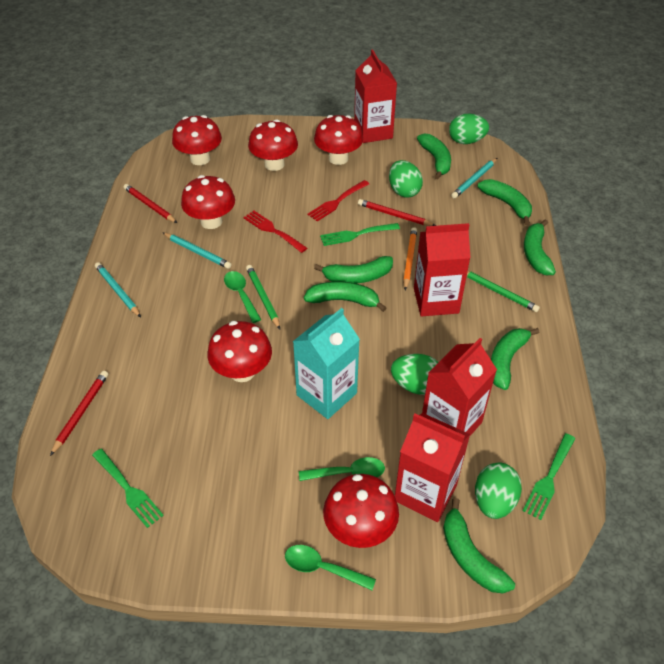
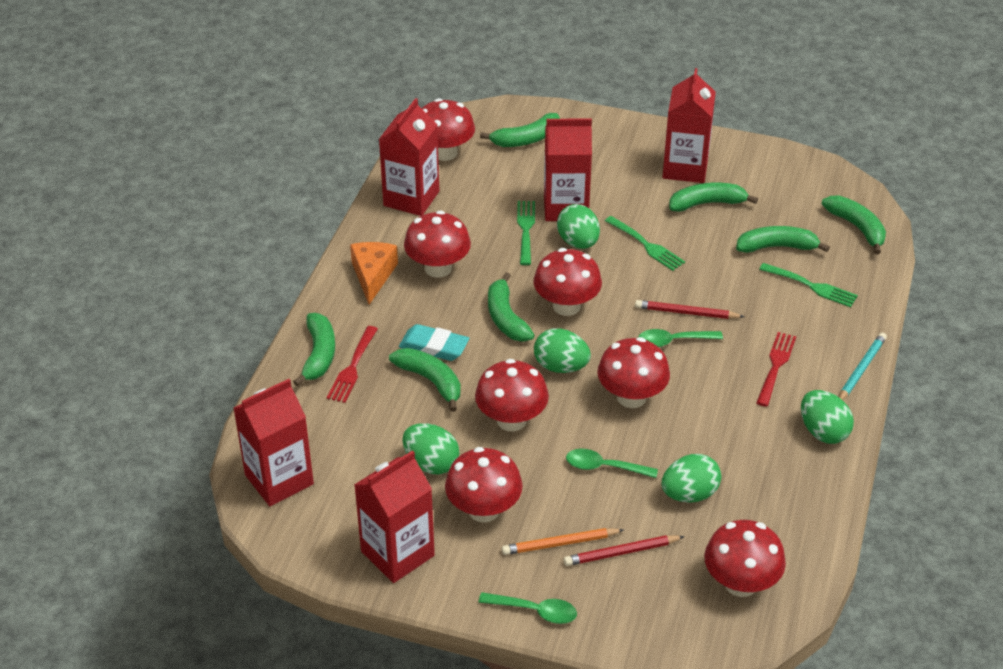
green egg: [389,160,423,198] [391,354,439,395] [449,114,489,144] [475,463,522,519] = 4 -> [402,423,459,474] [534,329,591,373] [557,204,600,249] [662,454,721,503] [801,390,854,444] = 5
green pencil: [246,265,280,329] [467,271,540,312] = 2 -> none = 0
orange cheese: none = 0 -> [350,242,398,304] = 1
red carton: [354,50,397,143] [395,413,470,522] [414,223,471,317] [422,338,497,436] = 4 -> [234,379,314,506] [354,450,435,583] [379,98,439,216] [544,118,592,221] [663,68,716,183] = 5
red mushroom: [172,115,222,165] [181,175,235,229] [207,321,272,382] [248,119,298,171] [314,115,363,165] [323,474,399,548] = 6 -> [404,211,471,278] [422,98,475,161] [445,447,523,523] [475,359,549,431] [533,248,602,316] [597,337,670,408] [704,520,786,597] = 7
red pencil: [50,371,108,456] [124,184,177,223] [358,199,436,226] = 3 -> [564,535,685,566] [635,300,745,319] = 2
turquoise carton: [293,308,360,419] = 1 -> none = 0
turquoise eraser: none = 0 -> [399,324,469,361] = 1
turquoise pencil: [95,262,141,317] [163,233,231,269] [451,158,497,199] = 3 -> [839,333,887,400] = 1

